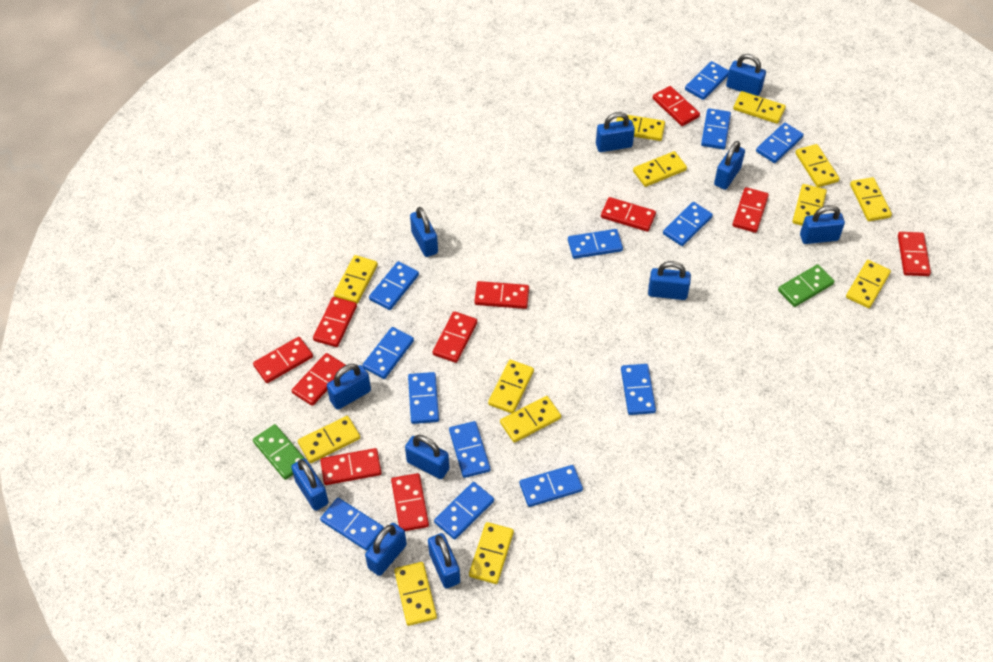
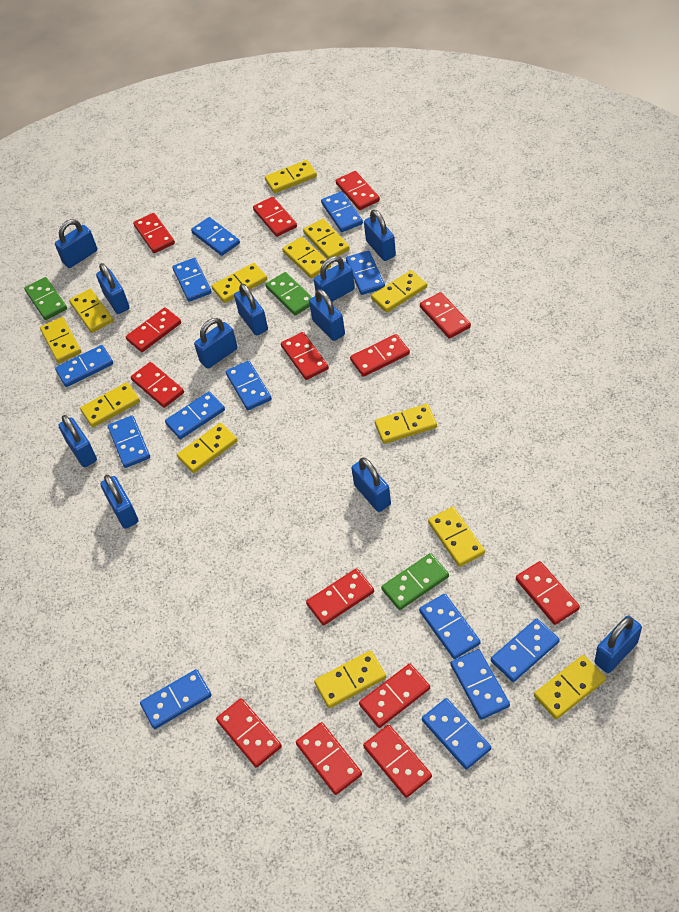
green domino: [253,424,304,480] [778,264,834,307] = 2 -> [24,277,67,320] [266,272,313,315] [381,553,449,610] = 3
red domino: [253,337,313,383] [292,353,345,406] [313,297,357,347] [320,448,381,485] [391,473,429,531] [433,311,477,363] [474,281,529,309] [601,197,656,232] [653,86,700,126] [732,187,769,233] [898,232,931,276] = 11 -> [126,308,181,352] [131,362,184,408] [133,213,175,253] [216,698,282,768] [253,197,297,237] [281,332,329,380] [296,722,362,795] [306,568,374,625] [336,171,380,210] [350,334,410,377] [359,664,430,728] [363,725,432,798] [420,292,471,339] [516,561,580,625] = 14

